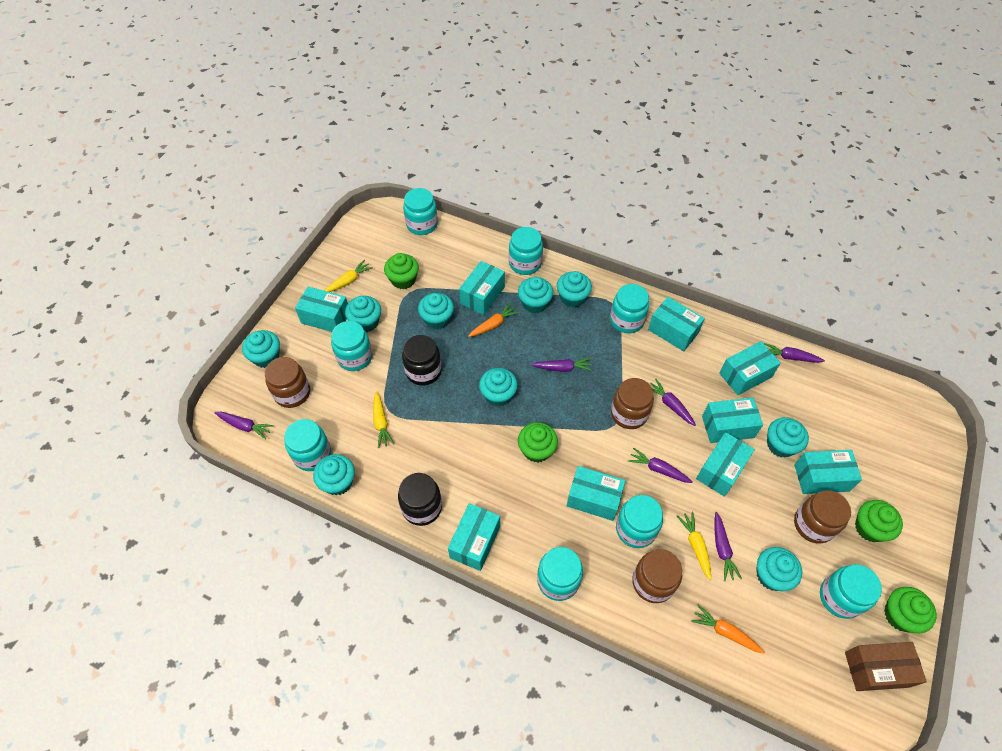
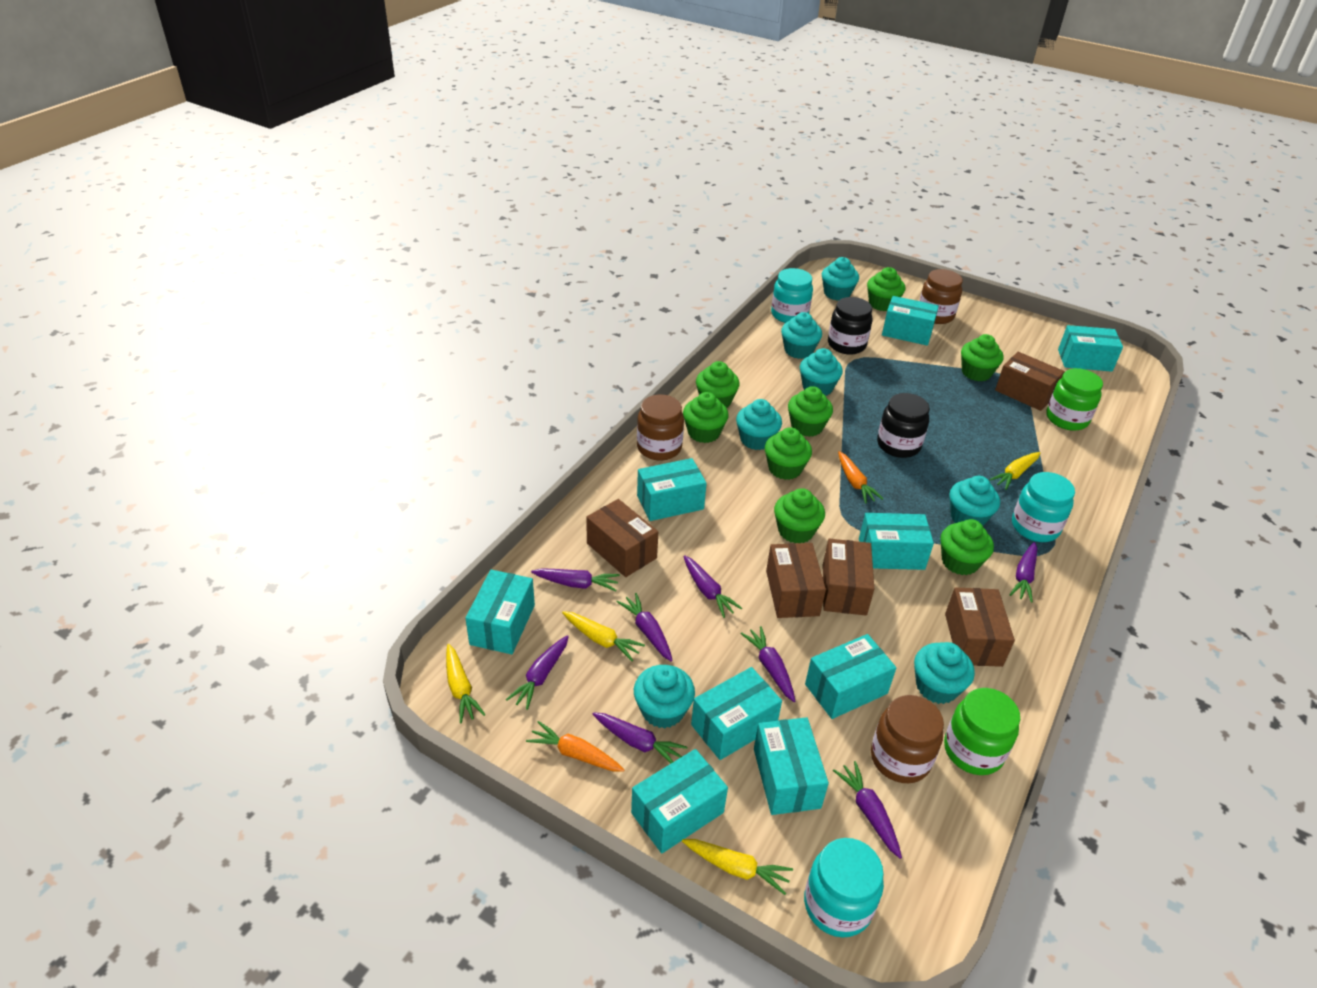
brown box: [845,642,927,691] = 1 -> [586,499,658,577] [766,543,826,618] [823,539,874,615] [945,587,1015,667] [995,352,1065,411] = 5
brown jar: [265,357,310,408] [611,378,654,429] [632,549,682,603] [794,490,851,544] = 4 -> [637,394,684,461] [871,695,944,783] [919,269,963,324] = 3
green cupcake: [384,253,419,289] [518,422,558,463] [855,500,903,542] [884,587,936,633] = 4 -> [683,392,728,443] [696,361,740,408] [765,427,812,480] [774,488,825,543] [788,386,833,437] [867,267,905,311] [940,519,994,575] [961,334,1003,381] = 8
green jar: none = 0 -> [944,688,1020,775] [1046,368,1103,431] = 2
purple carrot: [214,412,274,440] [531,358,593,372] [628,448,692,483] [650,379,696,426] [715,512,742,581] [764,343,825,363] = 6 -> [506,635,569,710] [531,568,620,591] [592,712,687,763] [617,593,673,662] [683,555,742,618] [740,626,795,702] [833,761,902,859] [1009,542,1037,603] = 8
turquoise cupcake: [242,330,280,368] [313,454,355,495] [345,296,381,332] [418,293,454,329] [479,368,518,407] [518,277,553,313] [557,271,592,308] [756,547,802,591] [767,417,809,458] = 9 -> [634,665,695,728] [736,399,782,450] [781,312,822,359] [800,348,843,396] [822,257,859,300] [914,642,975,704] [949,476,1000,526] = 7
turquoise jar: [284,419,331,471] [331,321,373,371] [403,188,438,235] [509,227,543,275] [537,547,583,601] [610,284,649,333] [616,495,663,548] [820,564,882,619] = 8 -> [771,268,813,323] [804,838,884,938] [1012,472,1075,542] = 3
yellow carrot: [324,260,373,292] [373,392,394,448] [677,511,711,580] = 3 -> [446,644,486,723] [562,611,645,661] [682,839,793,895] [989,452,1040,490] = 4

